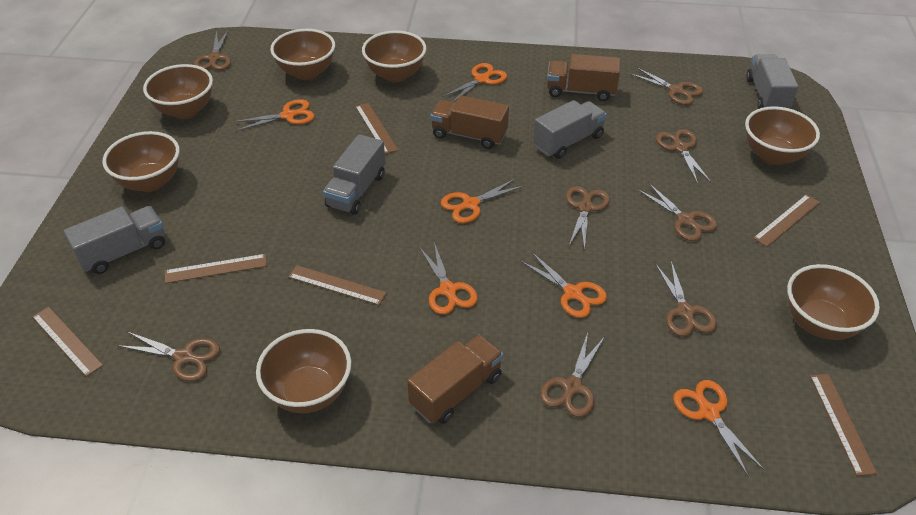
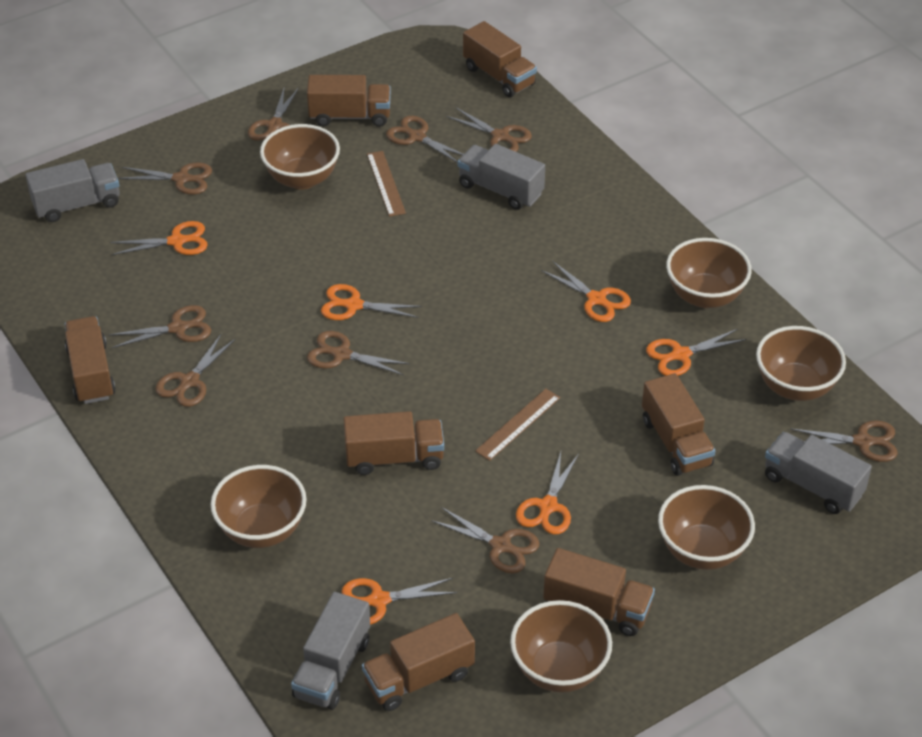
brown bowl: [102,131,180,192] [143,64,213,119] [256,329,351,413] [270,29,335,80] [362,31,426,82] [745,106,820,165] [787,264,880,340] = 7 -> [211,465,307,548] [260,124,340,190] [510,600,612,692] [658,485,755,570] [666,238,752,308] [756,326,846,401] = 6
brown ruler: [32,307,103,377] [165,254,267,283] [288,265,387,305] [355,103,398,154] [753,194,820,247] [810,374,877,476] = 6 -> [367,151,406,217] [475,389,560,461] = 2
brown scissors: [117,332,220,381] [194,31,231,70] [540,333,605,417] [566,186,610,250] [629,67,703,105] [637,183,717,241] [655,261,717,337] [656,129,711,184] = 8 -> [109,305,211,348] [118,162,212,194] [155,333,236,407] [248,86,299,141] [307,331,410,375] [386,116,463,163] [431,507,539,573] [446,107,532,152] [790,420,898,462] = 9
brown truck: [407,335,503,424] [430,95,509,149] [547,54,620,101] = 3 -> [65,316,116,404] [307,75,391,127] [343,411,444,475] [362,613,475,711] [463,21,537,97] [543,548,655,636] [642,373,715,476] = 7

